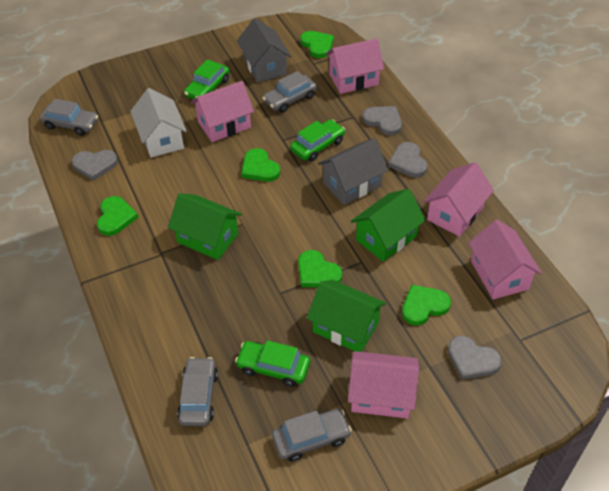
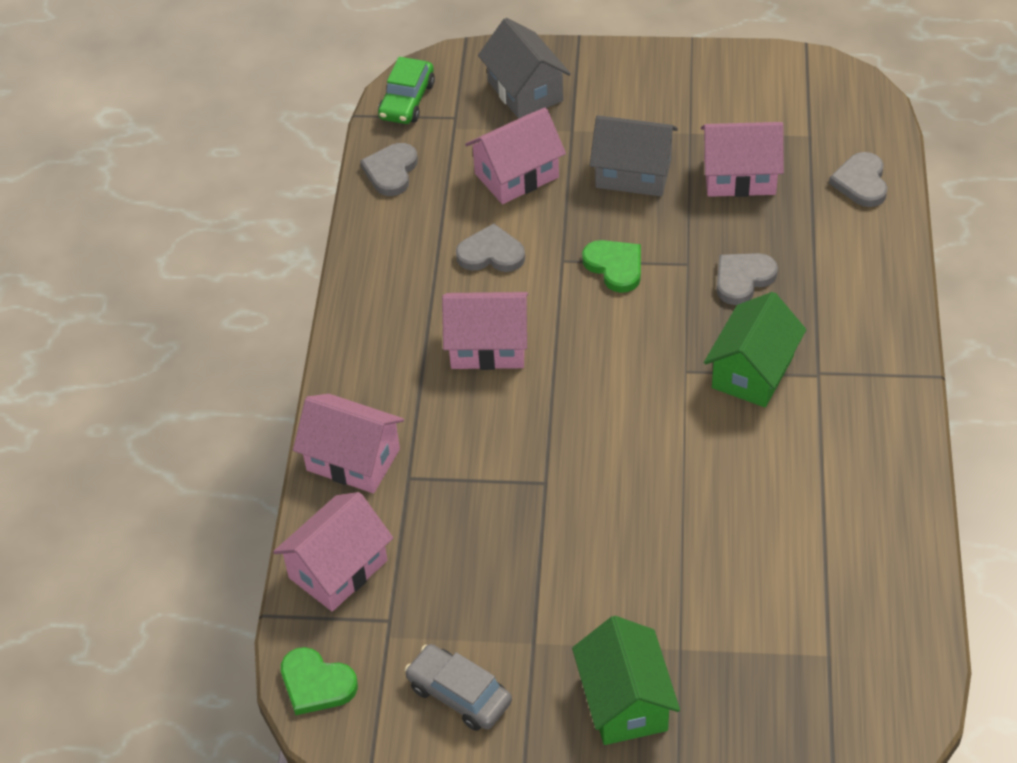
green car: [184,59,229,99] [235,340,310,387] [290,119,345,162] = 3 -> [378,57,435,124] = 1
green heart: [97,196,138,236] [241,148,280,182] [298,250,342,287] [300,31,334,58] [402,285,451,325] = 5 -> [281,647,358,715] [582,240,641,293] = 2
green house: [168,193,242,260] [307,280,386,352] [351,189,426,262] = 3 -> [572,616,680,745] [704,292,806,407] = 2
grey car: [40,99,98,136] [177,357,218,426] [263,71,317,113] [272,408,352,462] = 4 -> [405,644,512,731] = 1
white house: [130,88,187,157] = 1 -> none = 0

